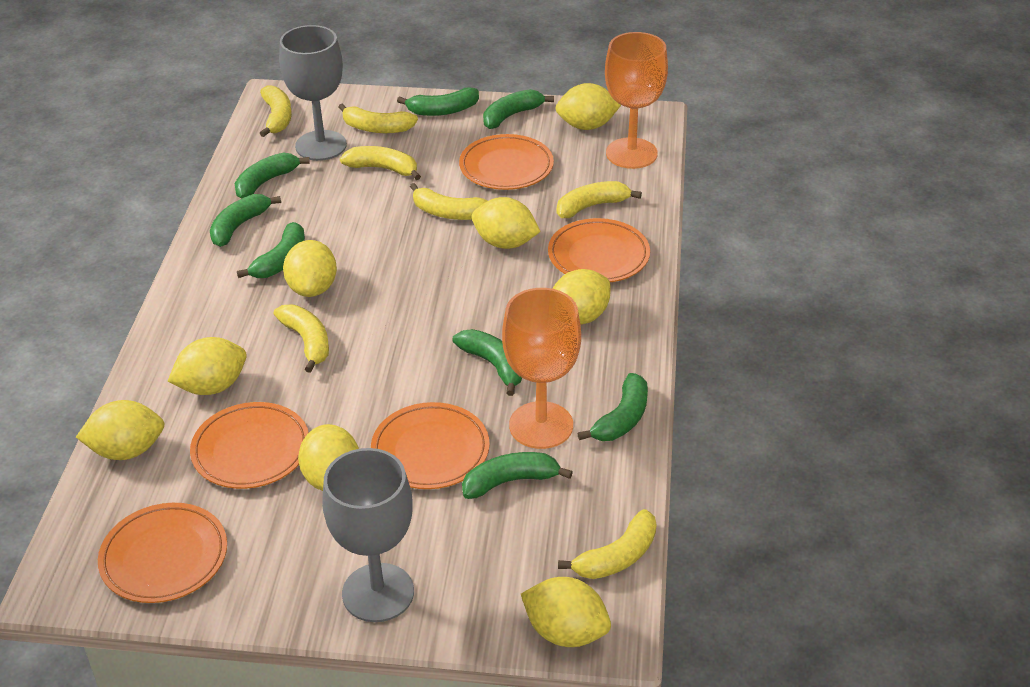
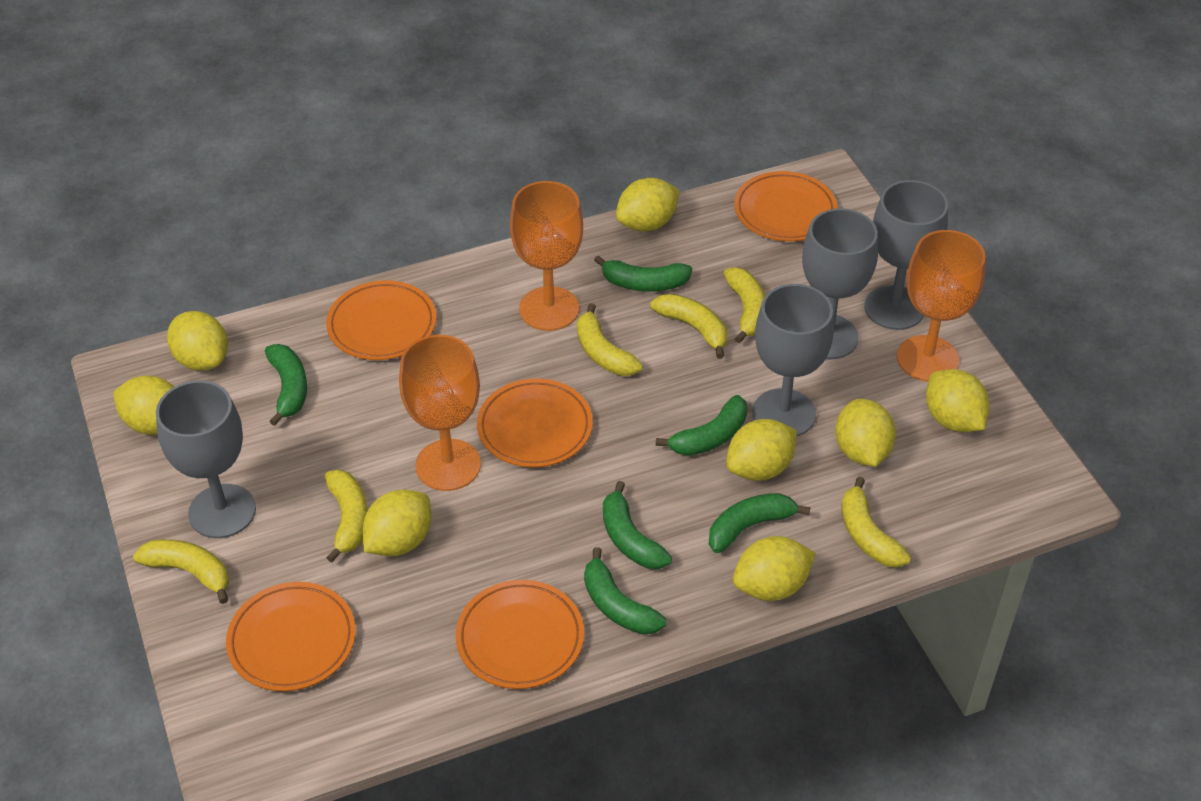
green banana: [210,194,281,247] [235,153,310,199] [237,222,305,278] [397,87,479,116] [453,329,522,396] [462,452,573,499] [483,89,554,129] [577,373,648,441] = 8 -> [265,344,307,426] [584,547,667,635] [594,255,692,291] [603,481,672,569] [656,395,747,456] [709,493,811,553] = 6
grey goblet: [279,25,347,161] [322,448,414,622] = 2 -> [156,380,256,538] [752,284,834,437] [802,208,878,359] [864,180,948,330] = 4
orange goblet: [502,288,581,449] [605,32,668,169] = 2 -> [399,335,481,491] [510,181,583,331] [897,230,986,382] = 3
yellow banana: [260,85,292,137] [274,305,329,373] [338,104,418,133] [340,146,421,180] [410,183,487,220] [557,181,642,218] [558,509,657,579] = 7 -> [133,539,229,604] [325,470,368,562] [577,303,643,376] [650,294,727,359] [724,267,766,343] [842,477,911,567] = 6

